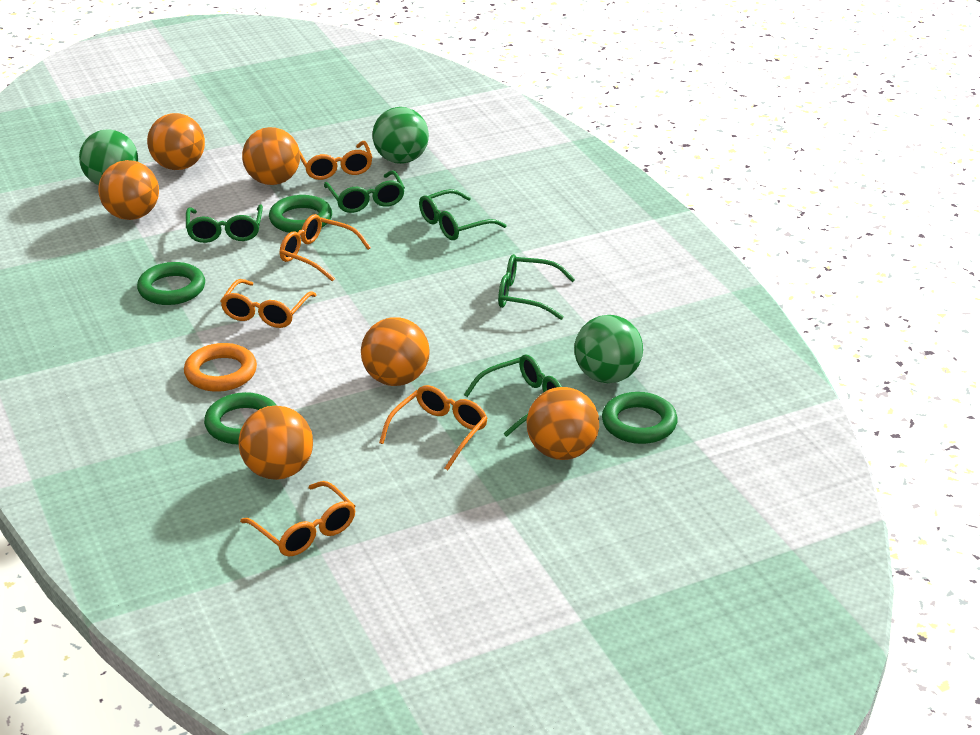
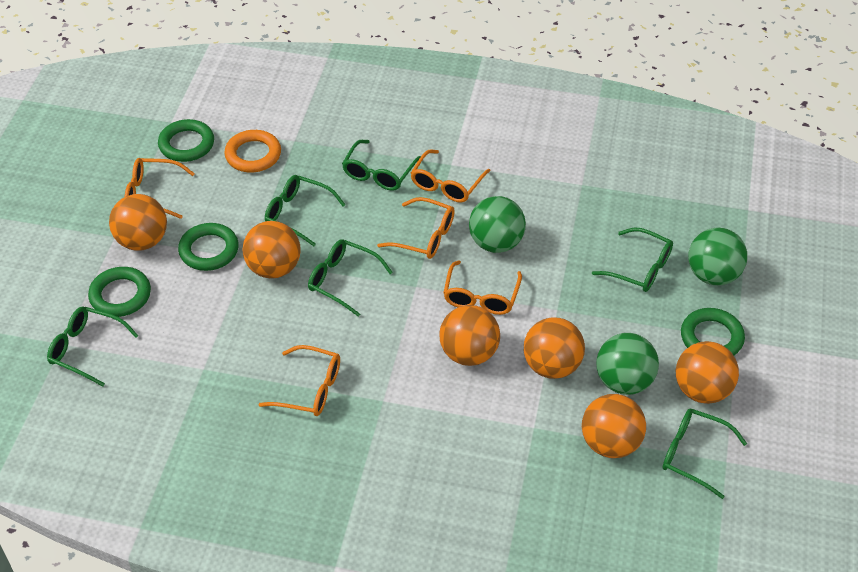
green glasses: [186,204,263,243] [324,170,405,213] [419,189,507,240] [464,354,562,437] [498,254,575,320] = 5 -> [47,307,139,386] [265,175,346,246] [308,239,393,317] [342,140,421,191] [592,228,673,292] [662,409,747,499] = 6

